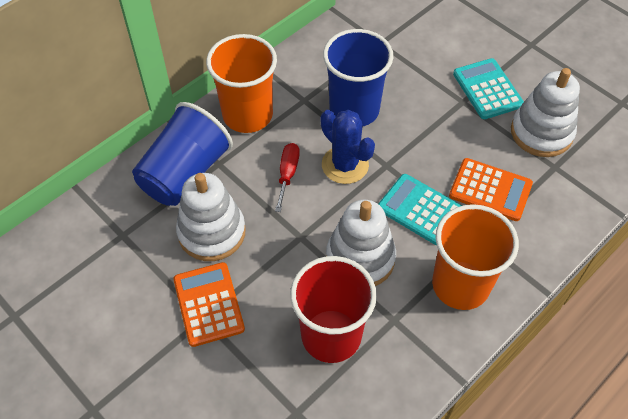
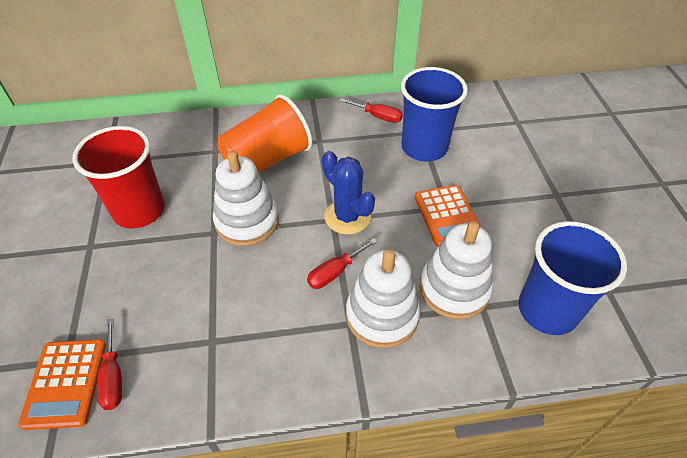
orange cup: [206,34,277,133] [432,204,519,310] = 2 -> [217,94,312,173] = 1
red screwdriver: [275,143,300,212] = 1 -> [97,318,122,410] [307,238,378,289] [340,98,403,123] = 3
turquoise calculator: [378,174,462,245] [453,58,524,119] = 2 -> none = 0

